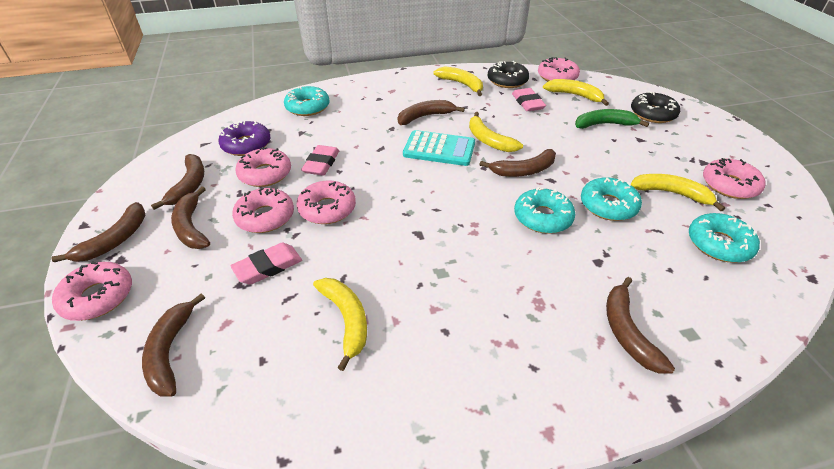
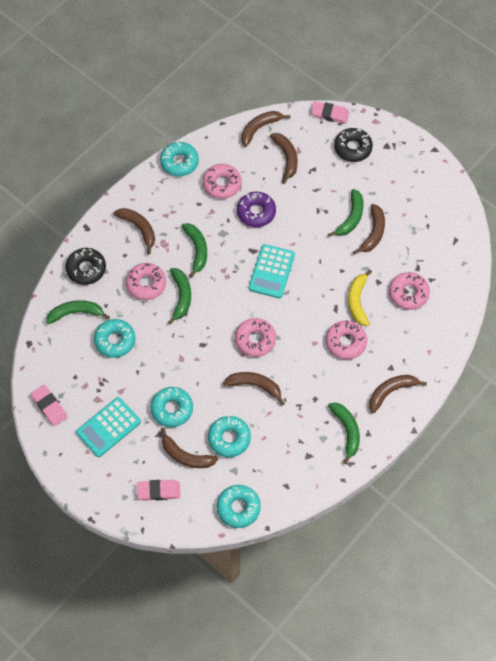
green banana: [575,109,649,129] = 1 -> [46,300,110,324] [168,268,191,325] [181,223,207,278] [328,189,364,237] [328,403,360,464] = 5
pink donut: [52,262,132,321] [232,187,294,233] [235,147,291,187] [297,180,356,224] [538,57,580,81] [703,158,766,199] = 6 -> [126,263,166,300] [203,164,242,199] [235,318,276,357] [326,320,367,359] [389,272,430,310] = 5
turquoise calculator: [403,130,475,166] = 1 -> [76,397,141,457] [249,244,295,299] = 2
turquoise donut: [284,86,330,116] [514,187,575,234] [581,177,642,221] [689,213,760,263] = 4 -> [94,319,135,358] [150,387,193,427] [160,142,199,176] [208,416,251,457] [217,485,261,528] = 5
yellow banana: [313,278,367,371] [434,67,483,96] [469,112,523,152] [543,79,609,106] [631,174,725,211] = 5 -> [348,270,372,326] = 1

